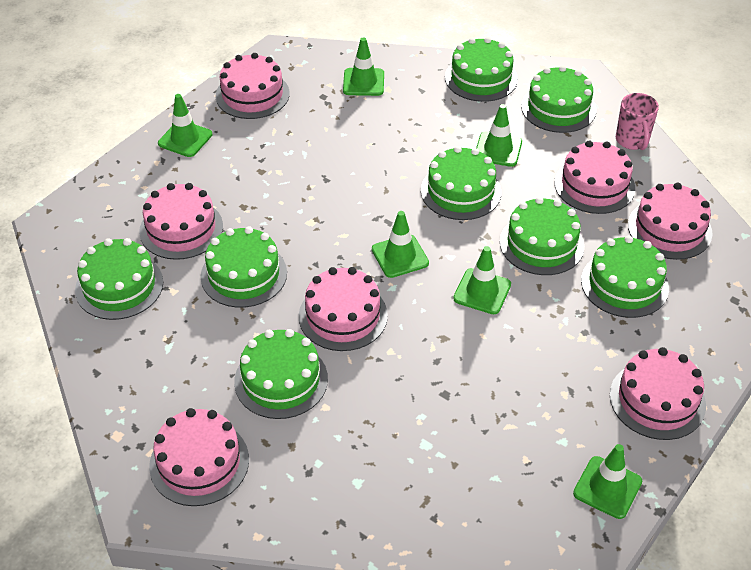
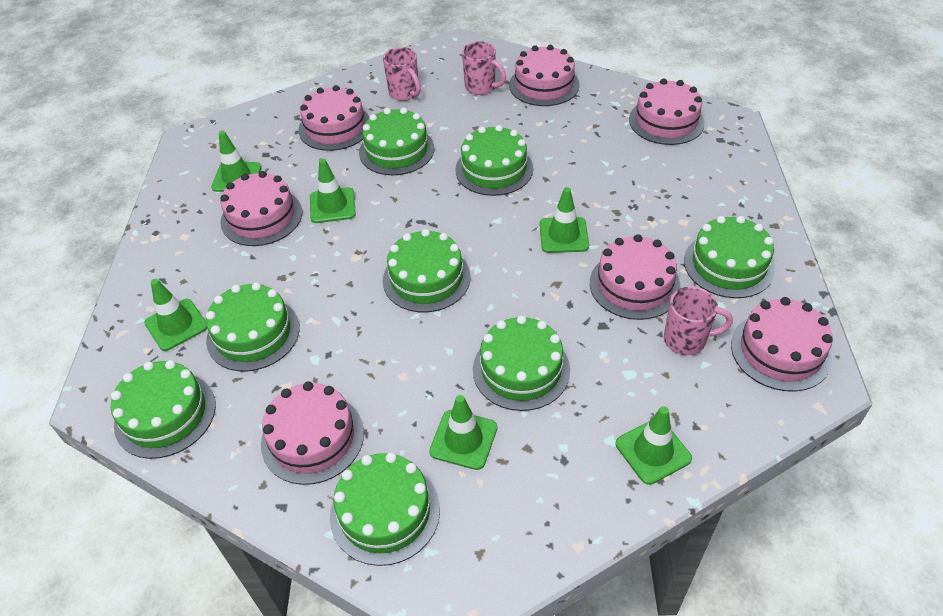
pink mug: [616,93,659,150] = 1 -> [383,47,421,101] [462,41,506,95] [664,287,733,355] = 3

